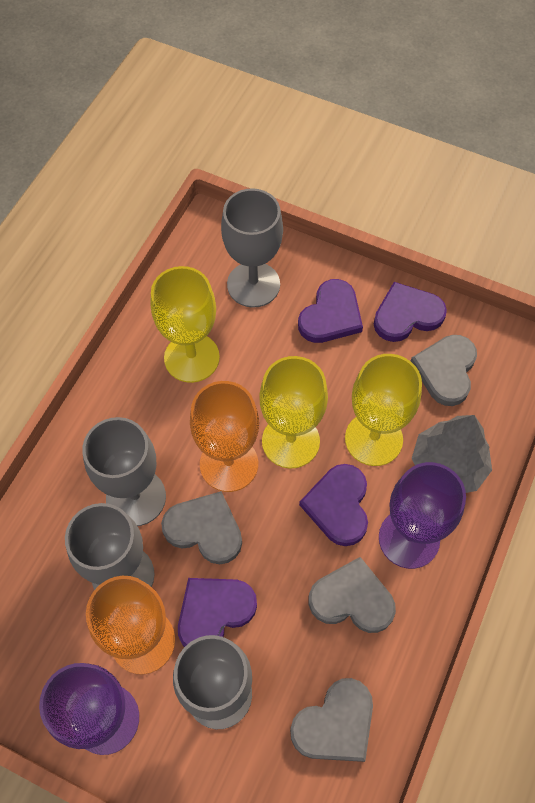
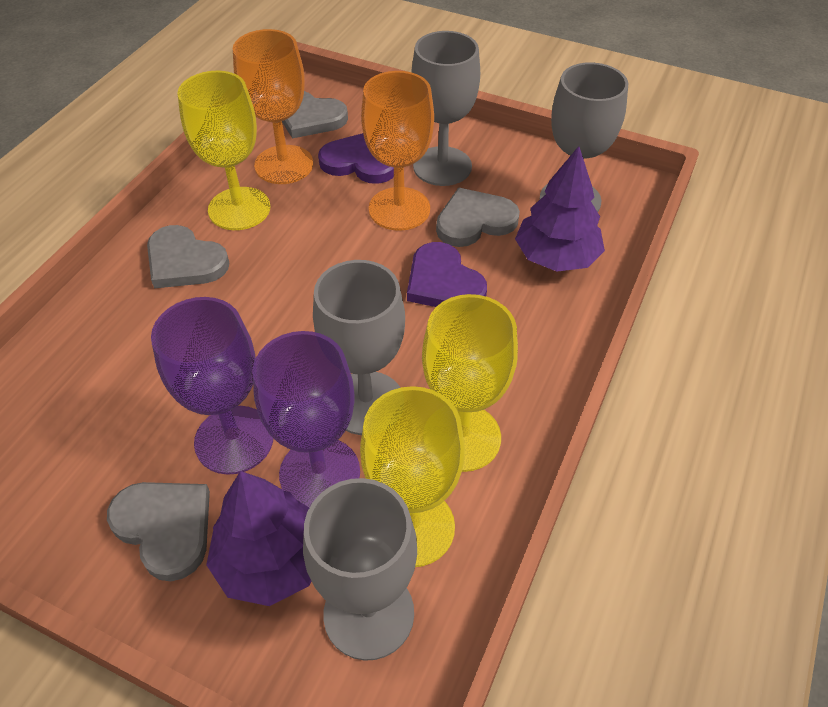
grey tree: [412,415,492,493] = 1 -> none = 0
purple heart: [178,578,257,647] [298,279,363,343] [299,464,368,546] [374,282,447,342] = 4 -> [318,133,394,184] [407,242,487,307] = 2
purple tree: none = 0 -> [206,471,312,606] [515,146,605,272] = 2

